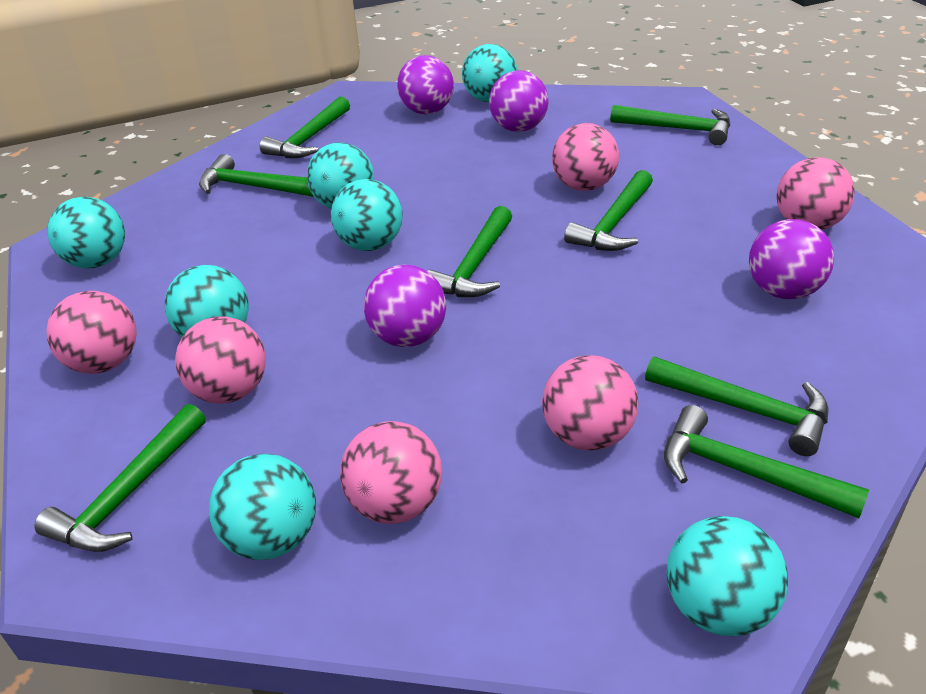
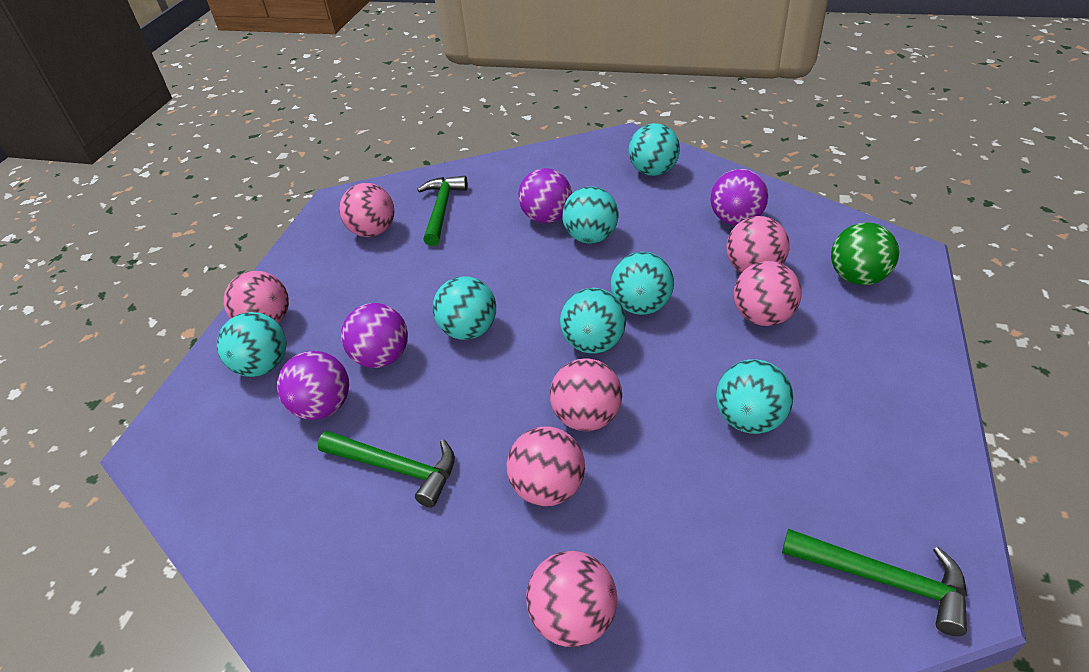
green ball: none = 0 -> [831,222,899,285] = 1
green hammer: [34,404,206,552] [199,154,314,197] [260,96,350,158] [427,206,512,297] [564,170,653,251] [610,105,730,145] [645,356,828,456] [664,405,869,518] = 8 -> [318,431,455,508] [417,176,468,246] [782,529,967,636] = 3
pink ball: [46,291,137,374] [175,317,266,404] [340,421,442,524] [542,355,639,451] [552,123,619,191] [776,157,855,230] = 6 -> [224,271,289,324] [339,183,394,237] [507,427,585,506] [526,551,617,647] [550,358,622,431] [726,216,790,273] [734,261,802,326] = 7

